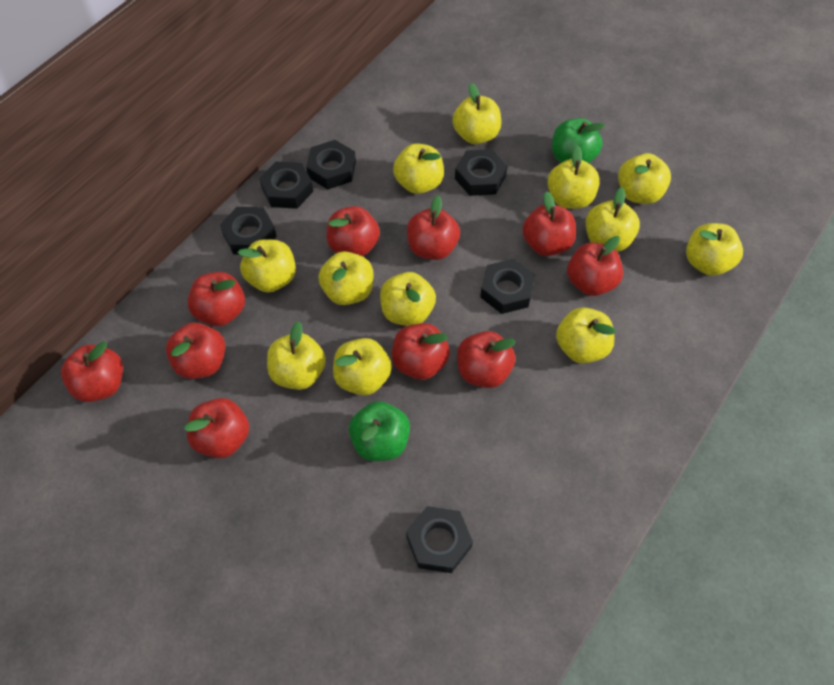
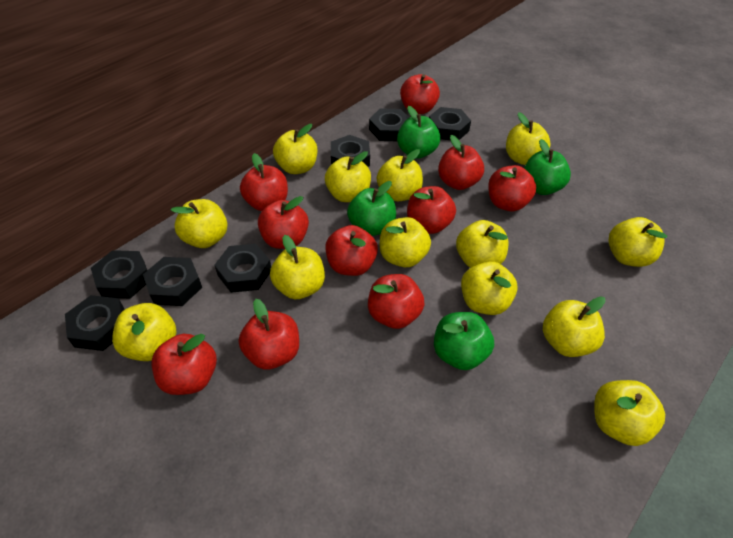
black nut: [220,207,277,255] [259,162,313,209] [306,140,356,189] [406,506,473,573] [455,149,507,196] [480,259,535,314] = 6 -> [65,295,125,351] [91,250,147,299] [143,257,202,306] [214,244,271,293] [331,135,370,167] [369,108,409,141] [429,107,471,140] = 7
green apple: [349,401,410,461] [552,118,605,163] = 2 -> [347,181,396,236] [397,106,440,159] [434,312,494,370] [524,139,571,195] = 4
yellow apple: [238,239,296,292] [267,321,326,390] [318,251,373,305] [333,338,392,396] [380,272,436,326] [393,143,444,194] [452,83,501,144] [547,145,600,209] [556,307,616,364] [586,187,640,252] [618,153,671,204] [686,223,743,276] = 12 -> [112,303,176,361] [171,199,228,248] [270,235,325,299] [273,124,317,174] [325,151,371,202] [377,149,423,201] [380,217,431,267] [456,220,509,268] [461,261,518,315] [506,112,551,165] [543,296,606,357] [594,380,665,446] [608,217,667,267] = 13

